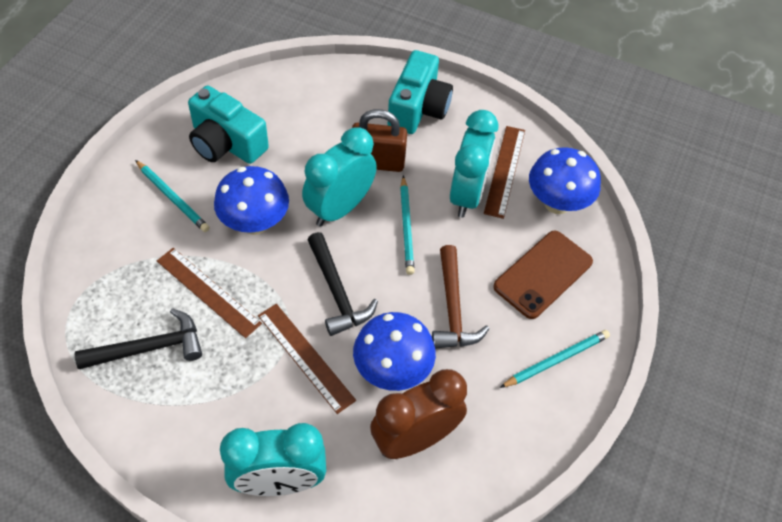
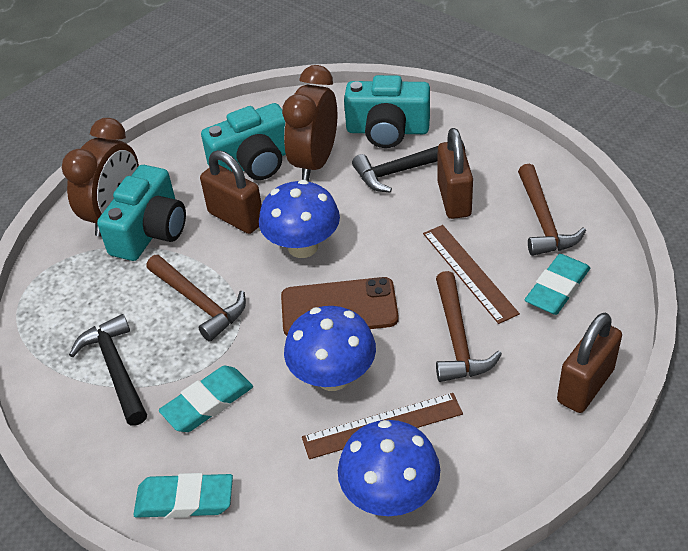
brown clock: [370,369,467,459] = 1 -> [62,118,139,237] [282,65,337,181] = 2
brown hammer: [432,245,489,349] = 1 -> [146,255,246,342] [436,271,502,382] [518,164,586,256] = 3
brown padlock: [352,109,407,172] = 1 -> [200,150,262,234] [437,128,473,219] [557,313,622,413] = 3
brown ruler: [157,248,262,338] [258,304,356,414] [484,126,525,219] = 3 -> [302,393,463,459] [423,225,520,324] = 2
turquoise camera: [188,86,269,164] [388,50,453,134] = 2 -> [97,165,186,261] [201,103,286,180] [344,75,430,148] = 3
turquoise clock: [220,423,326,496] [302,128,377,226] [450,110,498,217] = 3 -> none = 0
turquoise eraser: none = 0 -> [133,473,233,518] [159,366,253,432] [525,254,590,315] = 3
turquoise pencil: [135,160,210,232] [400,176,415,275] [500,330,610,388] = 3 -> none = 0

